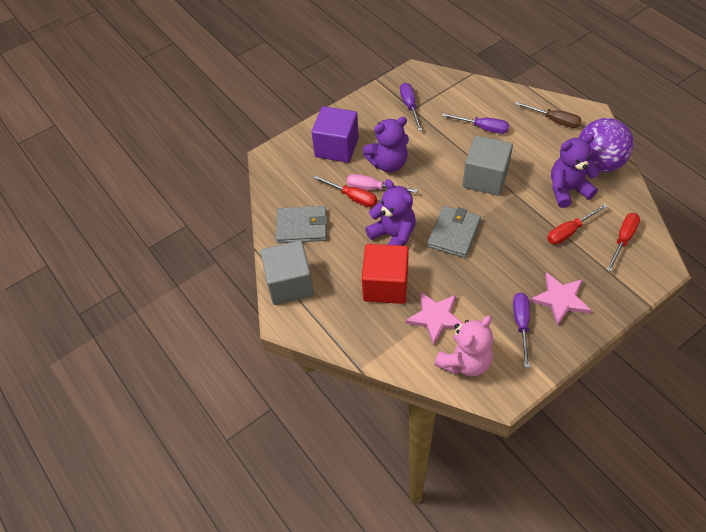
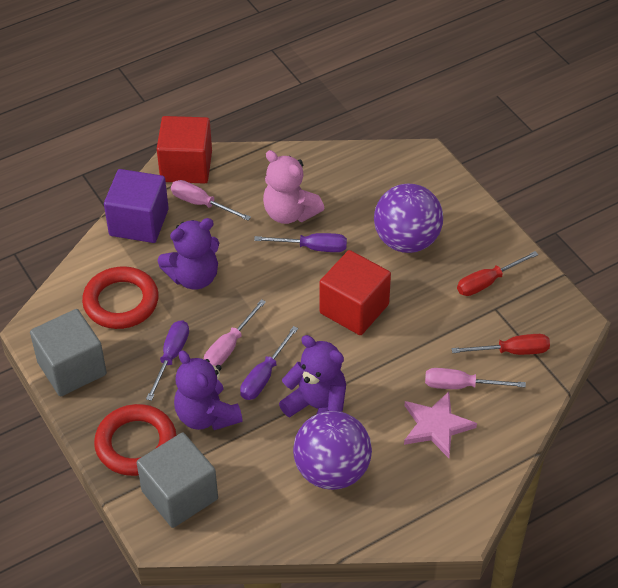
brown screwdriver: [515,102,581,128] = 1 -> none = 0
grey wallet: [276,206,327,243] [427,206,481,258] = 2 -> none = 0
pink screwdriver: [347,174,418,193] = 1 -> [171,180,251,221] [204,299,266,366] [425,368,526,389] = 3
pink star: [405,292,464,345] [530,272,592,326] = 2 -> [404,392,477,458] = 1
purple ball: [579,118,634,172] = 1 -> [293,411,372,490] [374,184,443,253] = 2
red cube: [362,244,409,304] = 1 -> [157,116,212,184] [320,250,391,335] = 2
red ring: none = 0 -> [82,266,159,329] [94,404,177,476] = 2
red screwdriver: [313,175,377,207] [547,204,608,245] [606,213,640,272] = 3 -> [451,334,550,355] [457,251,539,296] = 2

